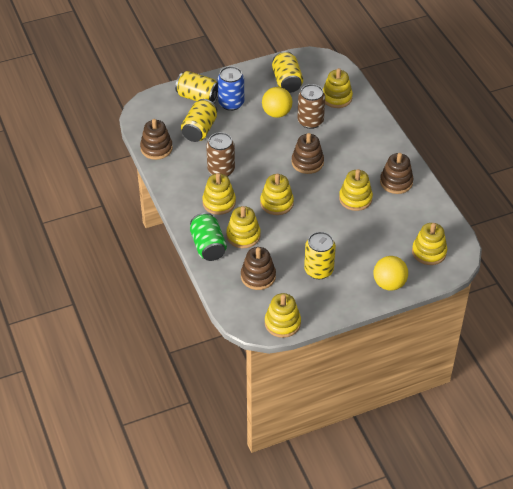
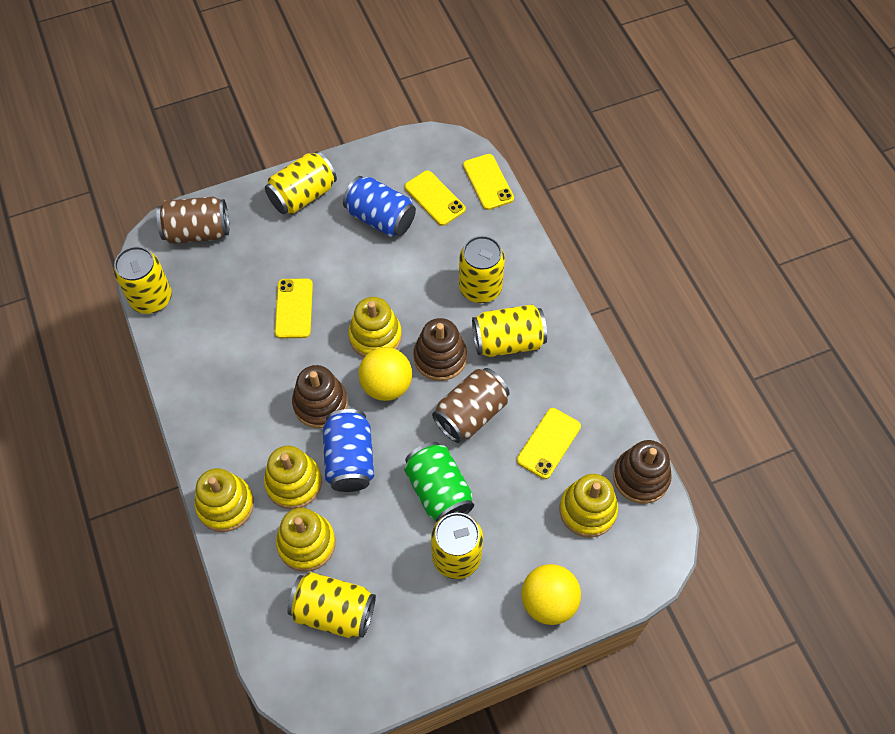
blue can: [218,66,244,111] = 1 -> [323,409,374,492] [343,176,416,237] = 2
brown stacking toy: [140,119,173,160] [241,247,276,290] [292,133,324,174] [380,153,413,194] = 4 -> [292,365,348,428] [414,318,467,381] [613,440,672,504] = 3
yellow can: [175,71,218,103] [181,99,217,142] [272,51,303,93] [304,232,336,279] = 4 -> [114,246,172,314] [265,151,337,215] [287,572,376,638] [431,513,483,579] [459,236,505,303] [472,304,547,357] = 6
yellow phone: none = 0 -> [275,279,313,338] [405,170,466,226] [463,154,514,210] [517,408,581,479] = 4
yellow stacking toy: [202,173,236,215] [226,206,261,248] [260,174,294,215] [265,293,301,338] [323,68,353,108] [339,169,373,211] [412,223,447,265] = 7 -> [195,468,254,532] [264,446,322,509] [276,508,336,572] [348,297,402,357] [560,474,618,538] = 5

